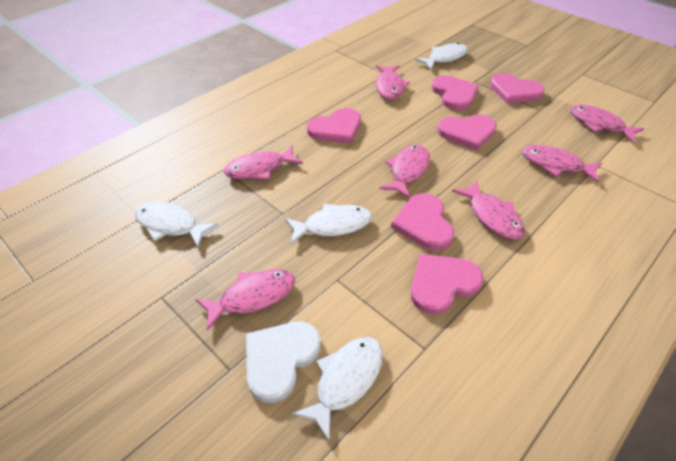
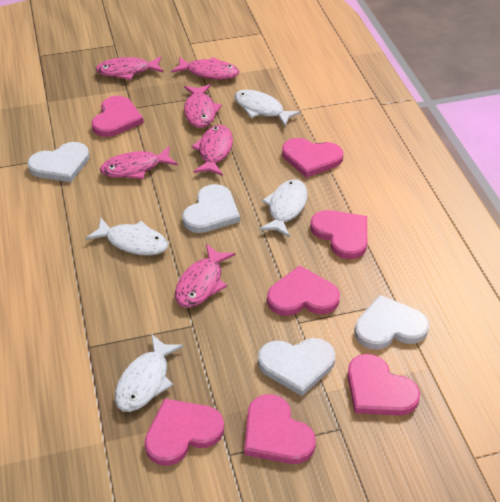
pink fish: [195,269,295,331] [224,145,303,179] [376,65,410,100] [380,145,430,198] [452,180,525,240] [522,145,602,183] [570,104,645,143] = 7 -> [95,56,164,80] [100,146,178,179] [171,57,239,80] [175,244,236,308] [184,84,222,128] [191,125,233,176] = 6
pink heart: [307,108,361,144] [391,193,454,250] [411,254,484,314] [432,75,479,110] [437,114,497,150] [490,73,545,103] = 6 -> [91,96,144,137] [144,399,224,466] [244,394,316,464] [267,266,340,316] [282,138,343,178] [310,210,367,259] [347,354,420,416] = 7
white heart: [246,322,321,403] = 1 -> [27,142,90,182] [182,184,240,233] [258,338,335,396] [354,295,429,349] = 4

